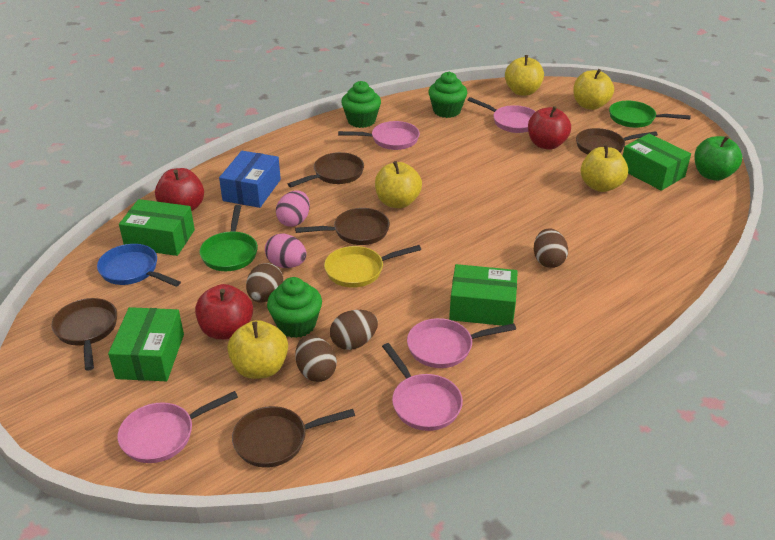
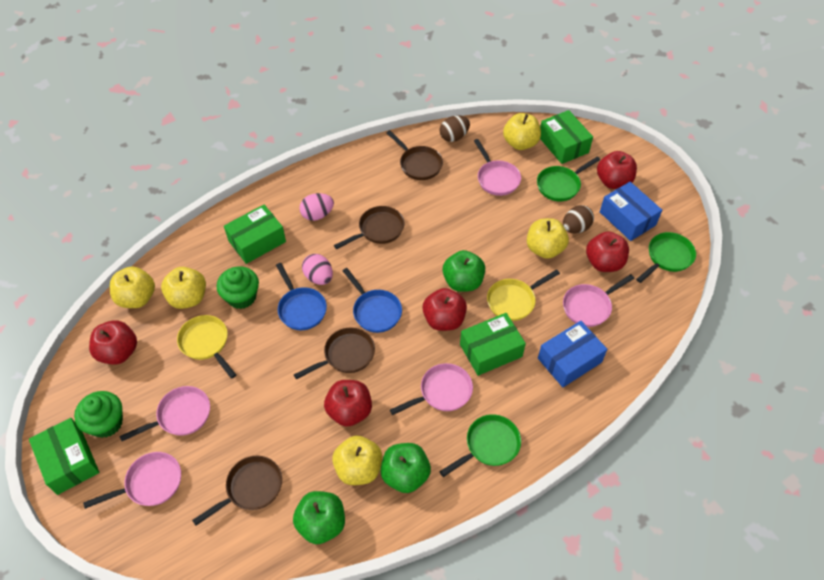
blue box: [219,151,281,208] = 1 -> [538,321,607,387] [600,182,662,241] = 2
blue pan: [97,244,181,287] = 1 -> [276,263,327,330] [343,268,402,333] = 2
brown egg: [246,263,284,302] [295,335,337,382] [330,310,378,350] [534,228,568,268] = 4 -> [439,115,470,142] [563,205,594,234] = 2
brown pan: [51,298,117,371] [232,406,355,468] [288,152,364,187] [295,208,390,245] [576,128,658,155] = 5 -> [192,456,282,526] [294,328,375,379] [334,206,404,249] [386,130,443,180] = 4
green apple: [694,136,742,181] = 1 -> [293,491,345,544] [380,443,431,493] [443,250,485,292] = 3
green cupcake: [267,277,322,338] [341,81,381,128] [428,72,467,118] = 3 -> [74,391,123,438] [217,266,259,309] = 2
green pan: [199,205,258,271] [609,101,691,128] = 2 -> [440,414,521,477] [537,156,600,201] [636,232,696,283] = 3
red apple: [155,168,204,211] [195,284,253,340] [528,106,571,150] = 3 -> [89,320,137,365] [324,380,372,427] [423,288,467,331] [586,231,629,272] [597,151,637,189] = 5
yellow pan: [324,245,421,288] = 1 -> [177,315,236,379] [487,270,560,321] = 2

